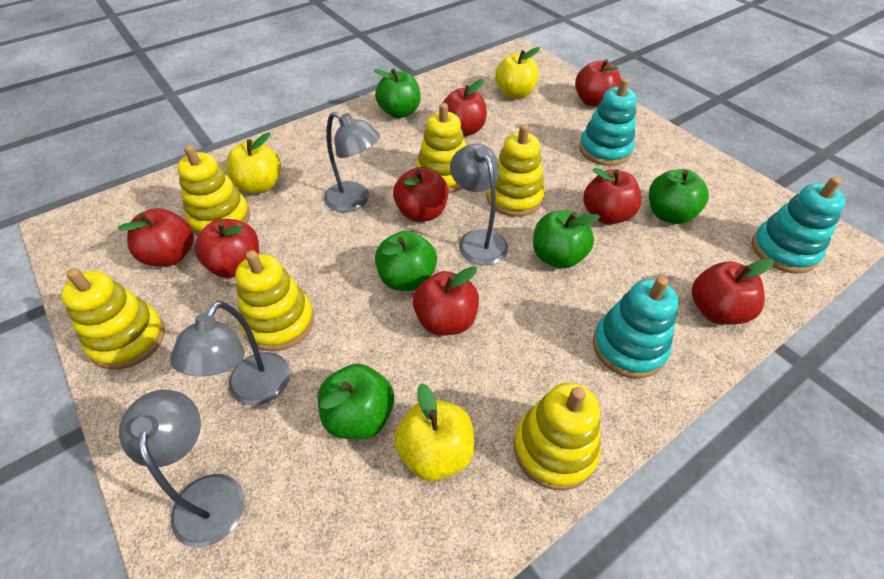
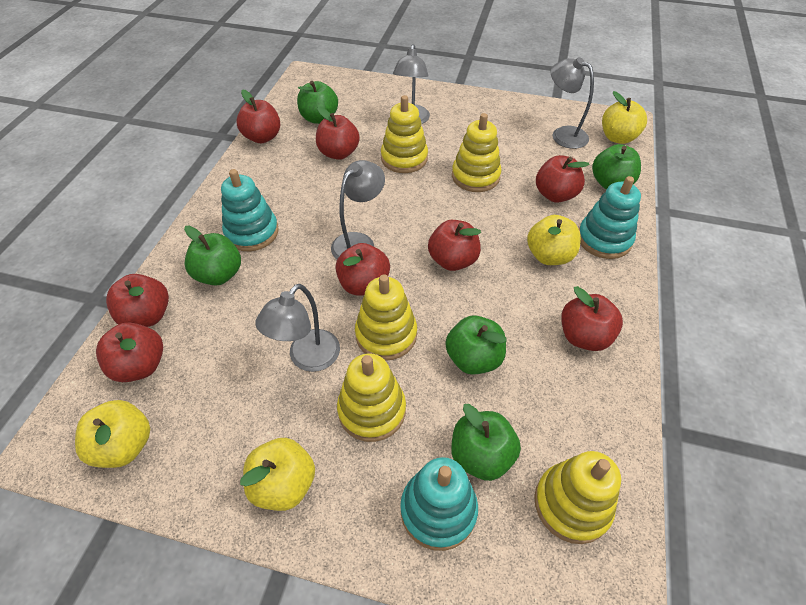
yellow apple: [225,132,281,194] [394,383,475,481] [495,47,540,99] = 3 -> [75,400,150,468] [240,438,315,511] [527,215,581,265] [602,91,647,144] = 4
yellow stacking toy: [61,268,165,370] [177,145,250,236] [235,250,314,351] [416,103,466,193] [486,124,545,217] [514,383,601,491] = 6 -> [337,353,406,442] [355,274,417,361] [381,95,428,173] [452,113,501,192] [534,451,621,544] = 5

